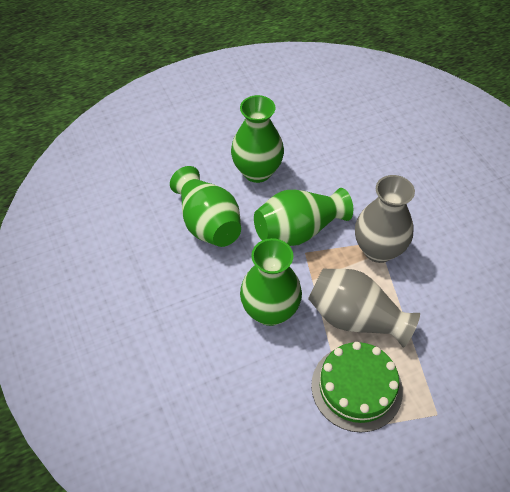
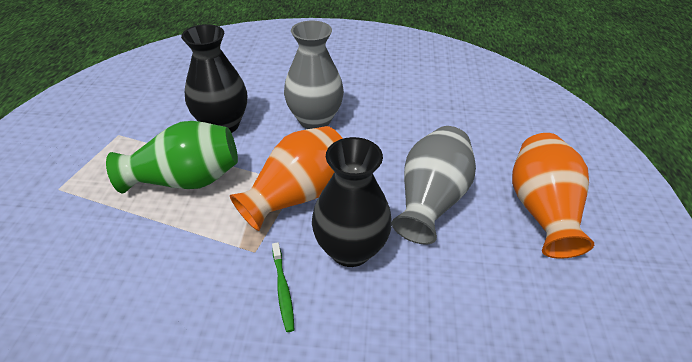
black vase: none = 0 -> [181,24,247,133] [312,137,392,267] = 2
green cake: [311,342,403,433] = 1 -> none = 0
green toothbrush: none = 0 -> [272,242,294,332] = 1
green vase: [170,166,241,247] [231,95,284,183] [240,238,302,326] [254,188,353,246] = 4 -> [106,121,238,194] = 1
orange vase: none = 0 -> [230,126,343,231] [512,133,594,259] = 2

